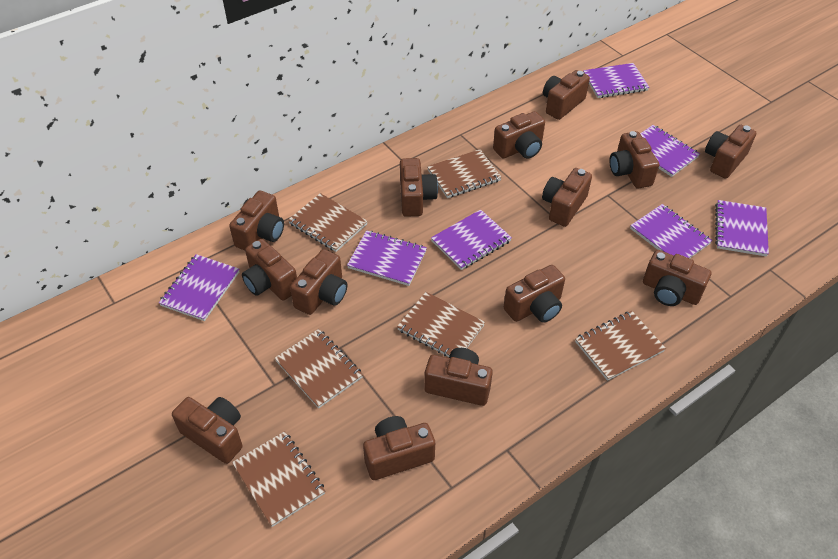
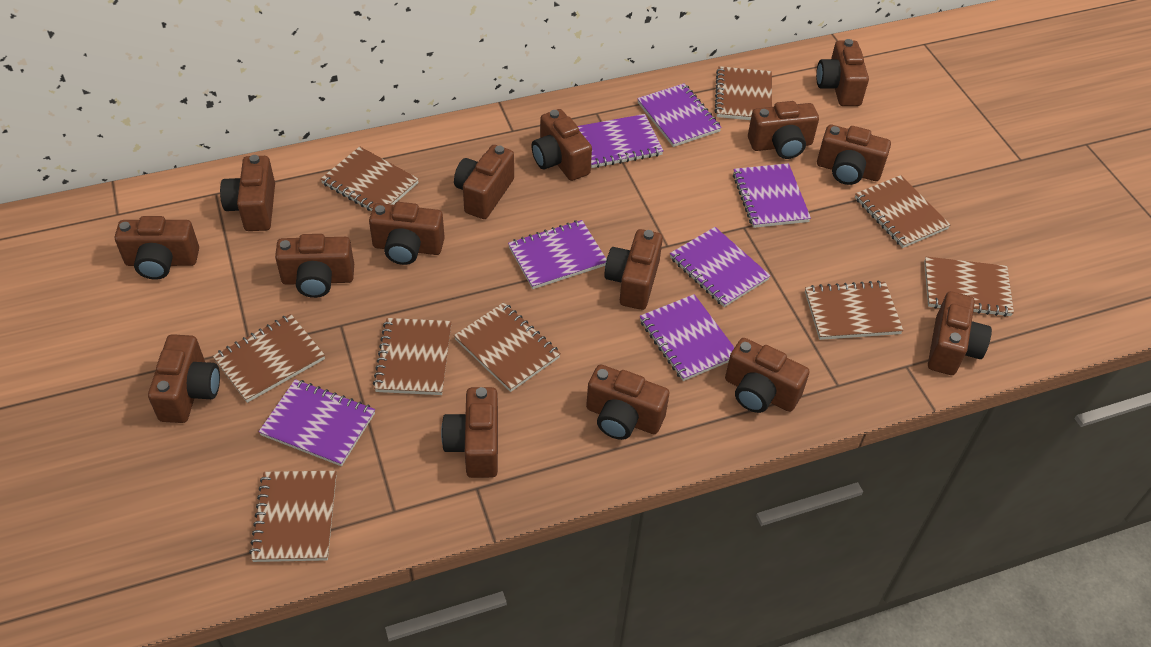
brown camera: [172,397,243,464] [229,191,284,250] [242,239,297,301] [290,249,347,315] [363,416,435,480] [400,158,438,217] [425,348,493,406] [493,111,545,159] [504,265,565,323] [542,168,592,227] [543,70,590,120] [609,131,659,189] [643,250,711,306] [705,125,756,179] = 14 -> [115,216,199,280] [148,334,220,423] [220,155,275,231] [275,234,354,298] [369,202,445,265] [441,387,498,478] [454,145,514,219] [531,109,592,181] [586,364,669,440] [604,229,663,310] [725,338,810,413] [748,101,819,159] [816,39,869,106] [817,125,891,185] [928,291,992,375] = 15
brown notebook: [232,431,325,527] [275,329,363,408] [288,193,368,252] [397,292,485,357] [427,149,502,198] [575,311,666,381] = 6 -> [213,314,325,403] [249,471,336,562] [320,146,419,211] [373,318,451,395] [454,302,561,392] [715,66,772,120] [805,281,903,340] [855,175,951,248] [924,257,1014,317] = 9

